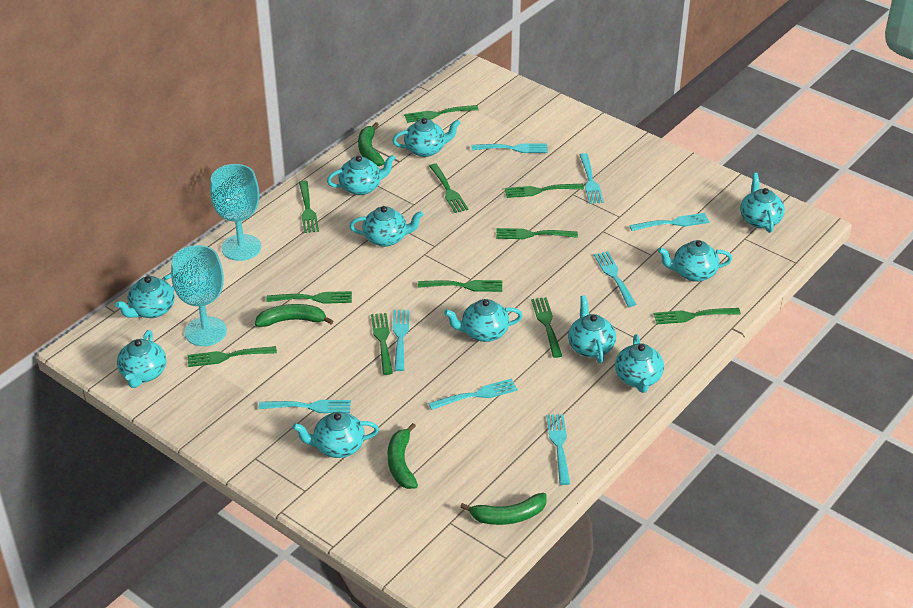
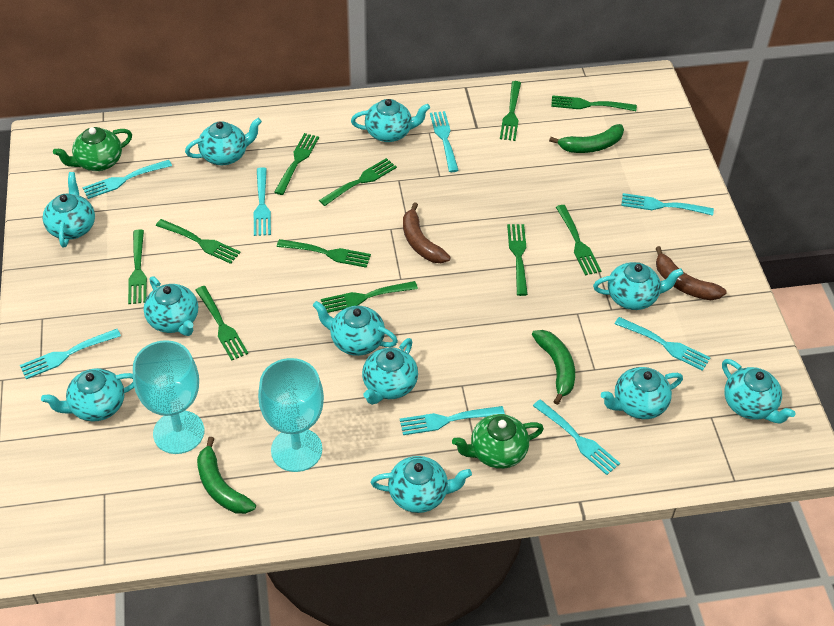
brown banana: none = 0 -> [403,202,451,263] [656,246,727,300] = 2
green banana: [255,304,333,327] [358,122,385,166] [388,423,418,489] [460,493,547,525] = 4 -> [197,437,256,514] [532,330,575,405] [549,124,624,153] = 3
green teapot: none = 0 -> [53,127,132,171] [452,414,544,469] = 2

